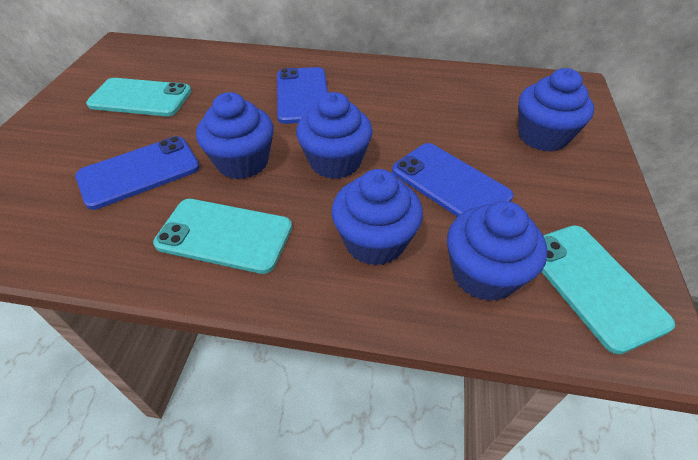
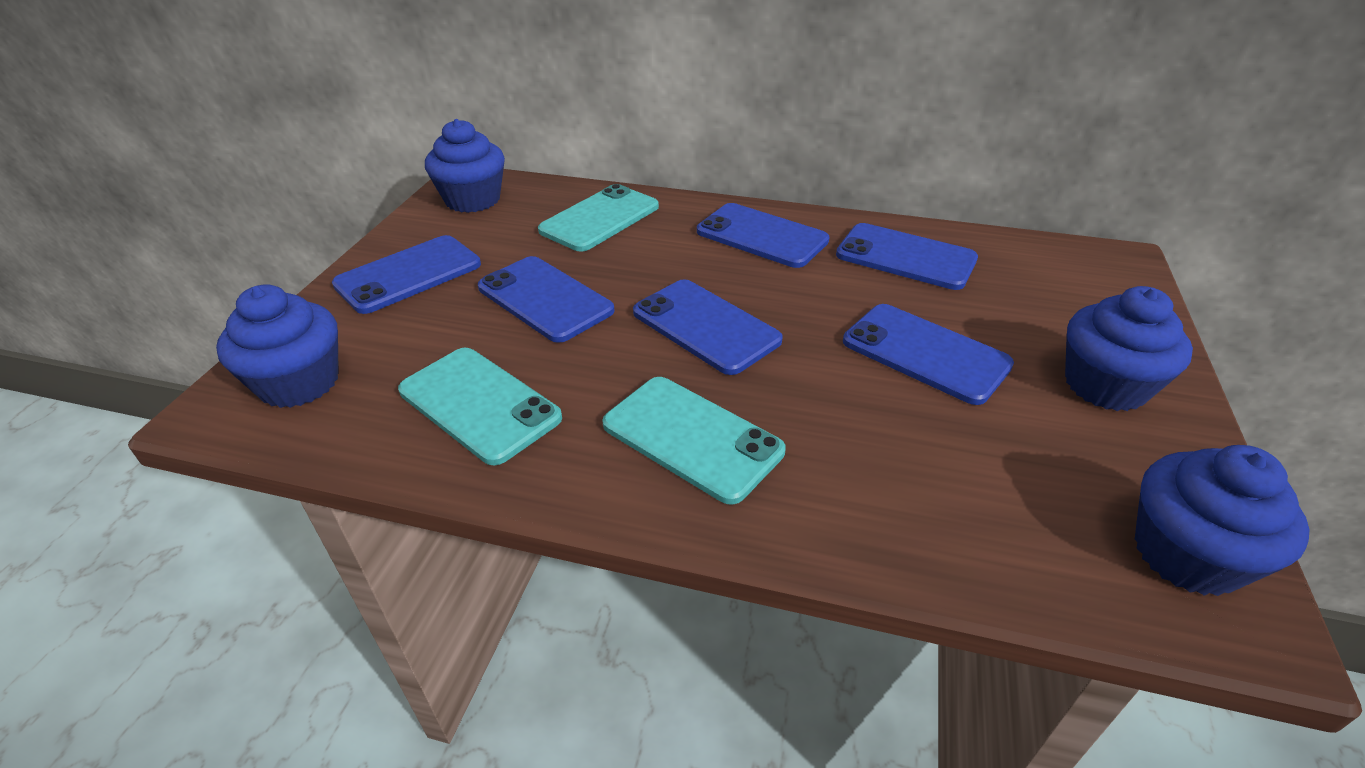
blue cupcake: [196,92,274,179] [296,92,373,179] [331,169,423,266] [447,201,548,301] [518,68,594,152] = 5 -> [216,284,339,408] [425,119,505,213] [1065,286,1193,411] [1135,445,1310,596] = 4
blue phone: [75,136,200,210] [277,67,328,124] [392,143,513,217] = 3 -> [332,235,481,314] [478,256,615,343] [633,279,783,375] [697,203,830,268] [836,223,978,290] [843,304,1014,405] = 6

